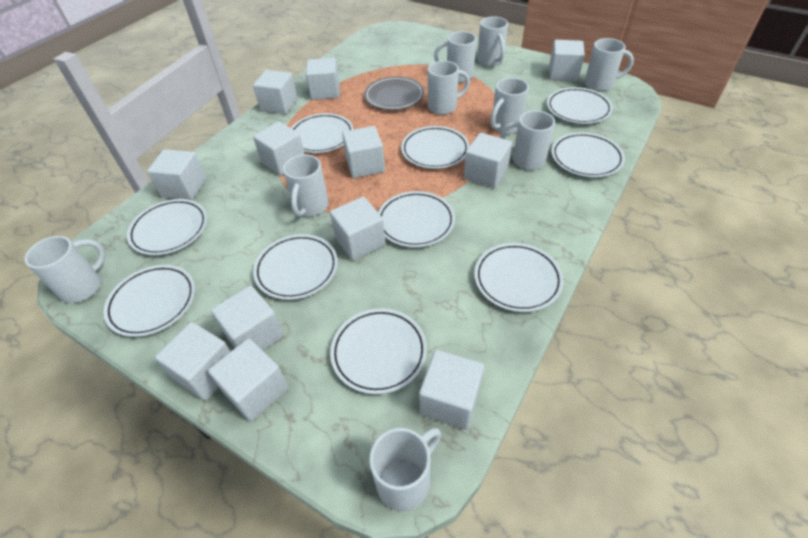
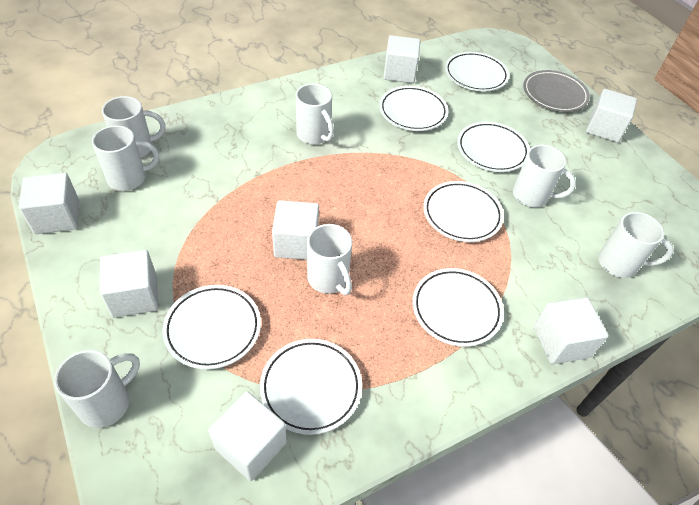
white cube: [147,149,206,200] [155,322,231,401] [208,338,289,422] [211,285,284,350] [253,70,298,114] [253,122,304,176] [306,57,339,100] [330,197,386,261] [342,126,385,178] [419,350,484,430] [464,133,512,188] [549,40,585,81] = 12 -> [19,173,79,234] [100,250,159,318] [208,391,287,481] [272,200,319,260] [383,35,420,83] [533,297,609,365] [586,89,637,143] = 7
white mug: [24,236,105,303] [283,154,329,217] [369,428,441,511] [428,61,470,115] [434,31,476,82] [477,16,508,66] [490,78,529,134] [500,110,555,170] [584,38,634,91] = 9 -> [54,350,140,428] [92,125,159,191] [102,96,166,158] [296,83,334,144] [307,224,352,295] [513,145,576,207] [598,212,674,278] = 7
white plate: [103,265,195,337] [127,199,207,255] [253,234,338,300] [291,113,354,153] [330,308,427,394] [378,191,455,248] [401,126,469,169] [474,243,564,312] [547,87,613,124] [551,132,625,178] = 10 -> [162,285,261,370] [260,339,362,435] [379,86,448,131] [412,268,504,347] [423,181,504,242] [445,52,509,91] [457,122,530,172] = 7

